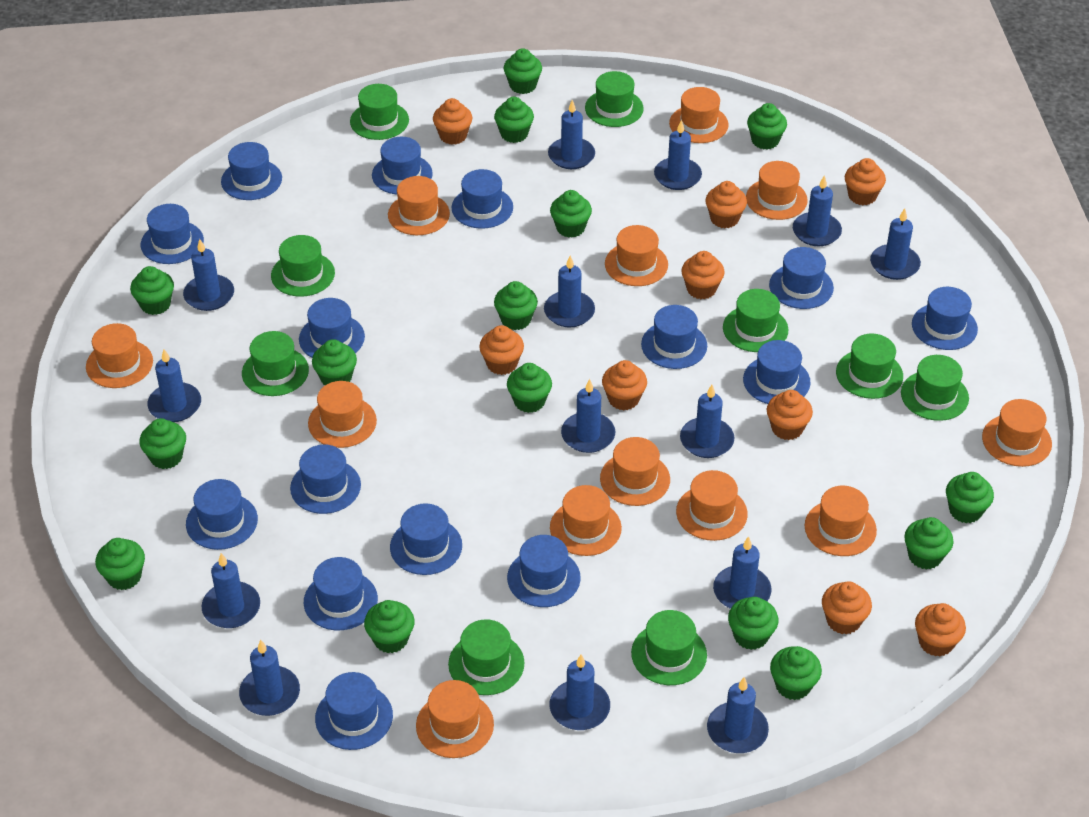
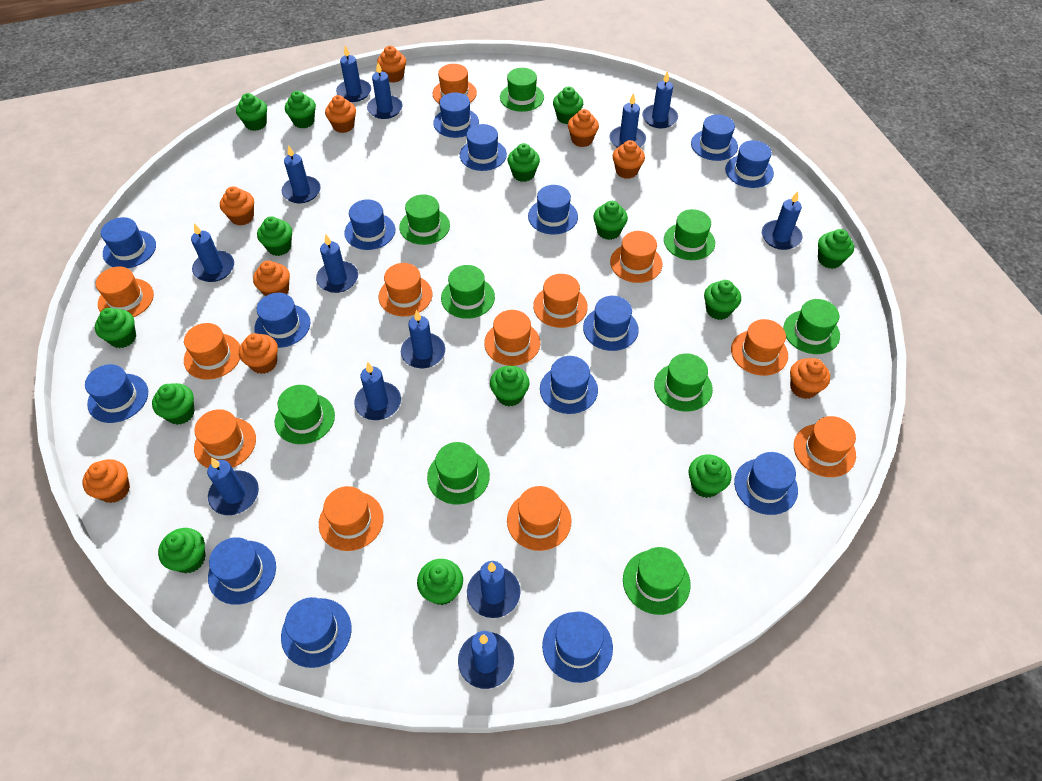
blue candle: [147,349,201,422] [183,239,234,311] [202,553,260,628] [239,640,300,716] [544,256,595,328] [548,100,595,169] [550,655,610,730] [561,379,615,453] [654,120,702,190] [680,385,735,458] [707,677,769,753] [713,536,772,609] [793,175,842,246] [870,208,921,280] = 14 -> [191,223,234,282] [207,458,259,515] [282,145,321,203] [316,235,358,293] [336,46,371,102] [354,362,401,420] [367,62,403,119] [401,310,445,368] [458,631,514,689] [467,561,521,618] [609,93,646,148] [642,71,678,128] [762,191,802,250] = 13
green cupcake: [95,538,145,590] [130,266,174,315] [139,418,186,469] [312,339,357,385] [364,600,415,653] [494,97,534,143] [494,281,538,330] [504,48,542,94] [507,363,552,413] [550,190,592,238] [728,597,778,650] [747,103,787,149] [770,646,822,700] [904,517,953,570] [946,472,994,523] = 15 -> [95,308,136,348] [152,383,195,425] [158,528,206,573] [236,93,267,131] [257,216,292,256] [285,91,316,129] [417,559,463,605] [490,366,530,406] [508,143,540,182] [553,87,583,124] [593,201,628,240] [688,454,732,498] [704,280,741,320] [818,229,854,269] = 14

